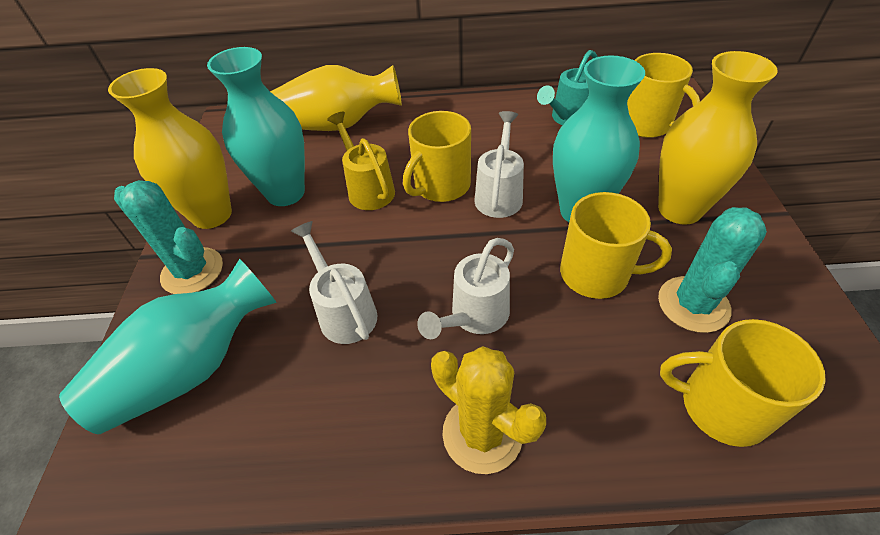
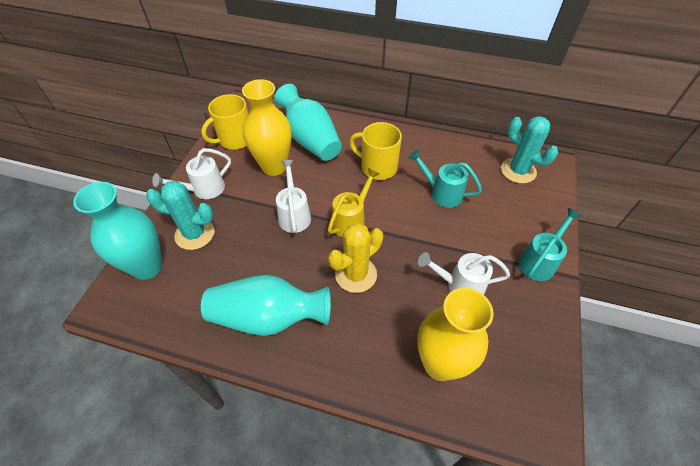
turquoise watering can: [537,50,598,125] = 1 -> [408,149,482,208] [518,208,581,281] = 2
yellow mug: [403,111,471,202] [560,192,672,299] [627,53,700,138] [660,319,826,447] = 4 -> [201,94,248,150] [349,122,402,180] = 2
yellow vase: [108,68,232,229] [270,65,402,131] [658,51,778,225] = 3 -> [242,79,291,176] [418,288,494,381] = 2

